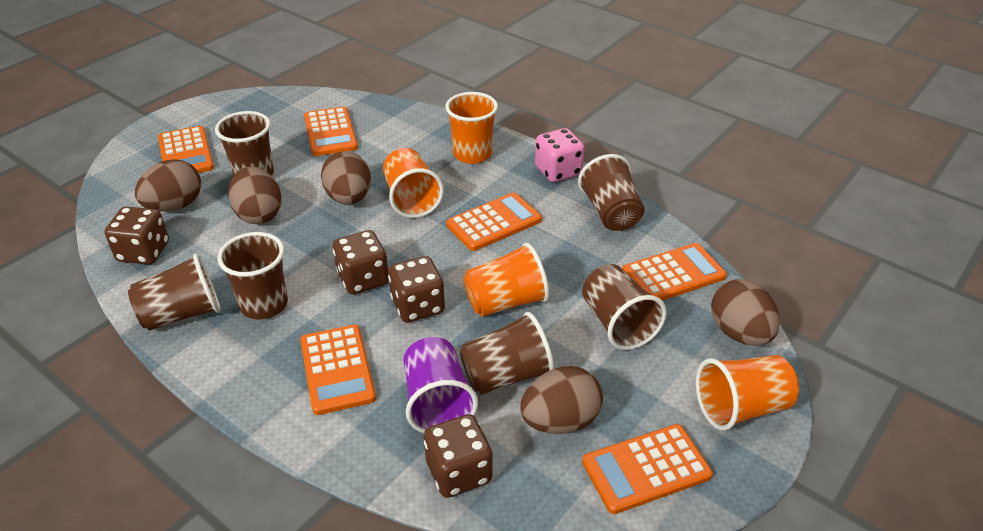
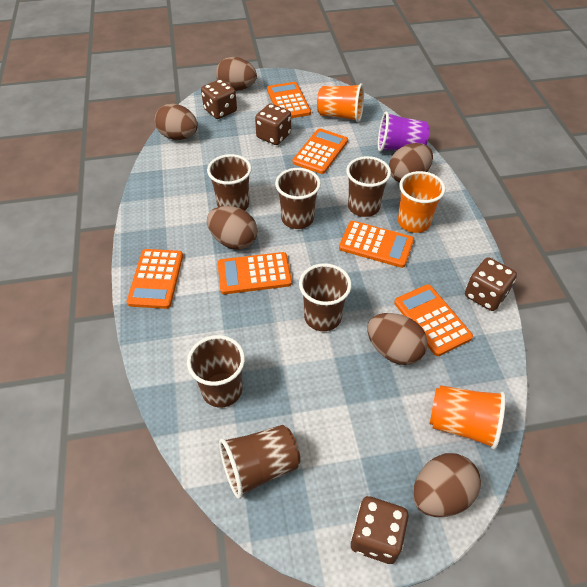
brown egg: [135,159,201,212] [228,166,281,224] [321,151,371,205] [520,366,603,434] [711,279,780,346] = 5 -> [155,104,198,140] [207,206,257,250] [216,57,257,91] [367,313,428,365] [389,143,433,183] [413,453,481,517] = 6
orange cup: [383,148,444,218] [445,92,498,164] [463,243,549,317] [696,355,799,431] = 4 -> [317,83,364,122] [398,171,446,233] [430,385,506,450] = 3
pink dice: [535,128,585,182] = 1 -> none = 0

